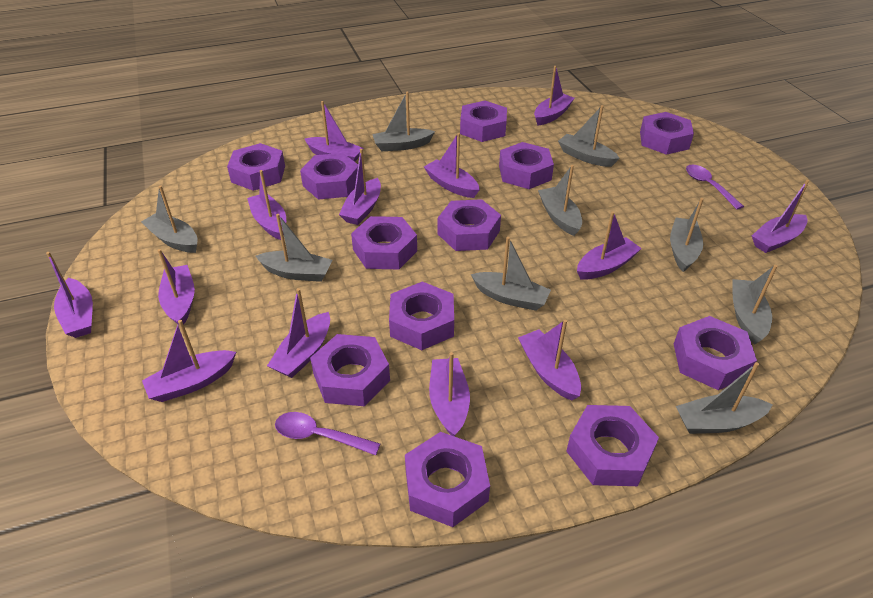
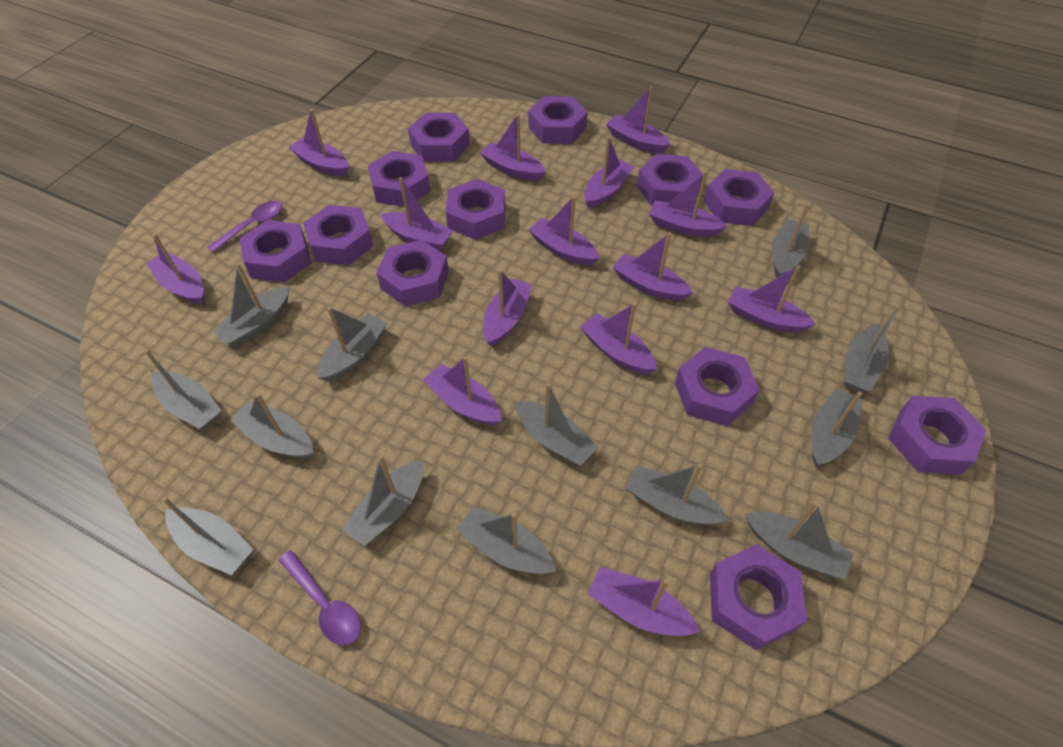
grey boat: [141,186,198,253] [256,214,333,282] [372,92,435,151] [471,237,551,311] [538,165,582,236] [558,105,620,167] [670,198,704,272] [676,362,773,434] [732,265,778,344] = 9 -> [144,349,222,430] [162,497,254,575] [212,263,289,347] [230,393,313,458] [318,307,387,382] [342,455,424,546] [457,506,556,574] [515,383,598,466] [625,464,729,525] [745,501,854,580] [772,203,809,278] [811,388,862,466] [844,305,900,393] = 13
purple boat: [46,252,93,338] [142,320,236,402] [157,249,195,326] [247,170,286,240] [267,288,330,378] [304,101,364,162] [339,149,381,225] [424,133,480,198] [429,352,470,436] [518,320,581,401] [534,66,574,126] [577,211,642,280] [752,180,809,253] = 13 -> [146,234,204,304] [289,109,349,176] [381,177,453,251] [423,357,502,426] [480,113,546,181] [483,270,532,346] [529,196,599,266] [580,303,657,374] [584,137,635,208] [588,566,700,636] [606,86,671,153] [613,233,693,301] [649,171,728,237] [728,266,816,332] = 14

